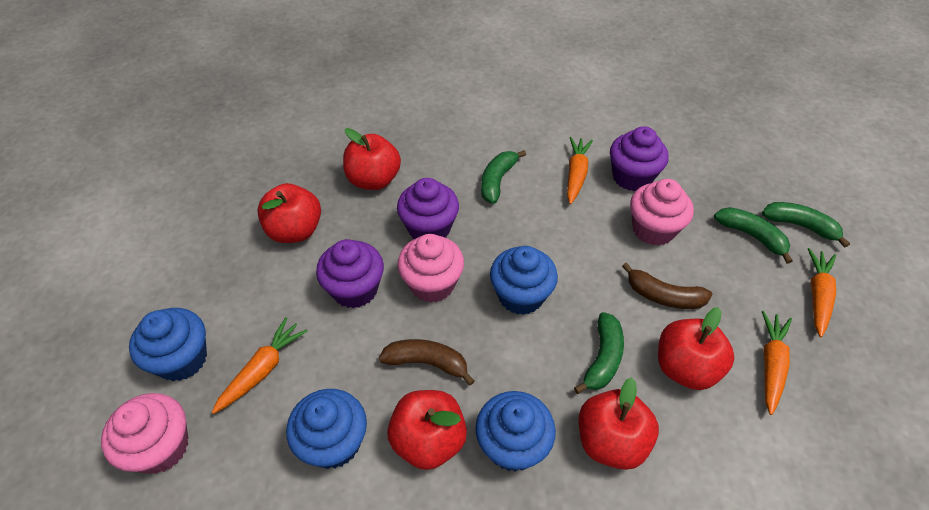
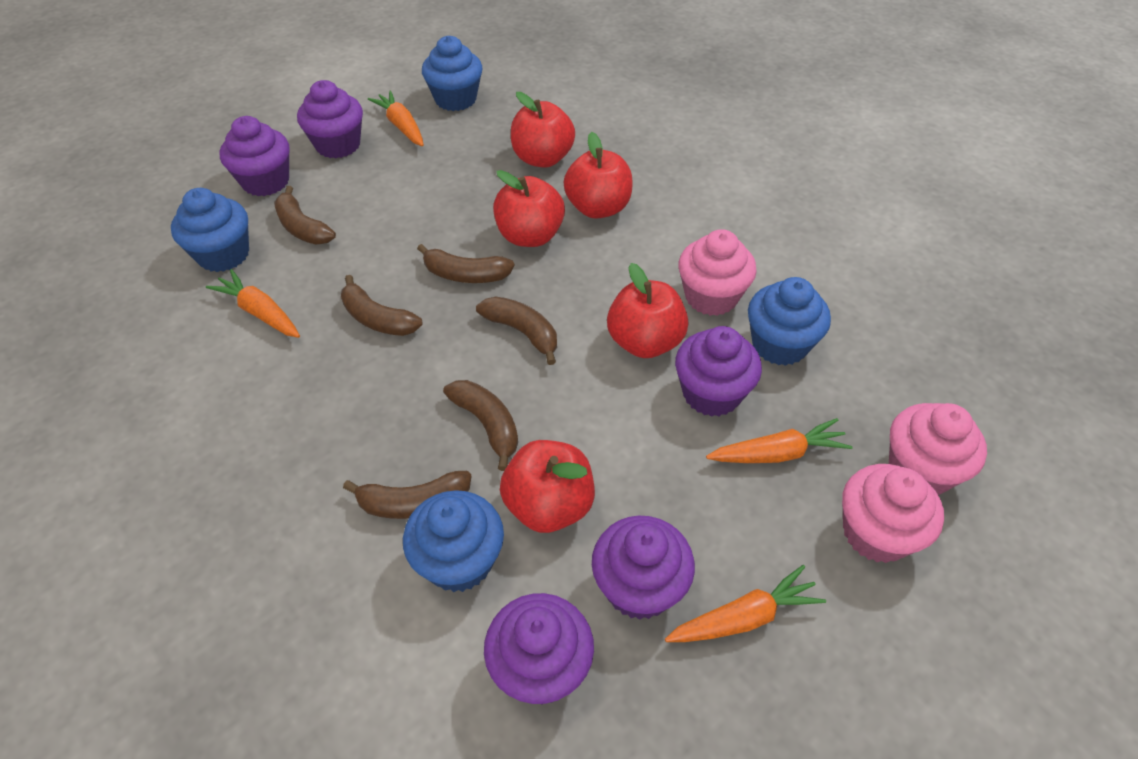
brown banana: [379,339,475,385] [622,262,712,309] = 2 -> [274,186,336,245] [341,275,423,336] [343,471,472,519] [417,244,515,283] [443,380,518,471] [476,296,557,365] = 6
green banana: [481,150,526,204] [574,312,624,394] [714,207,793,264] [762,202,850,248] = 4 -> none = 0
purple cupcake: [316,239,384,308] [397,178,459,239] [610,126,669,191] = 3 -> [220,116,289,196] [297,80,363,159] [484,593,594,704] [592,516,695,620] [675,326,762,417] = 5

